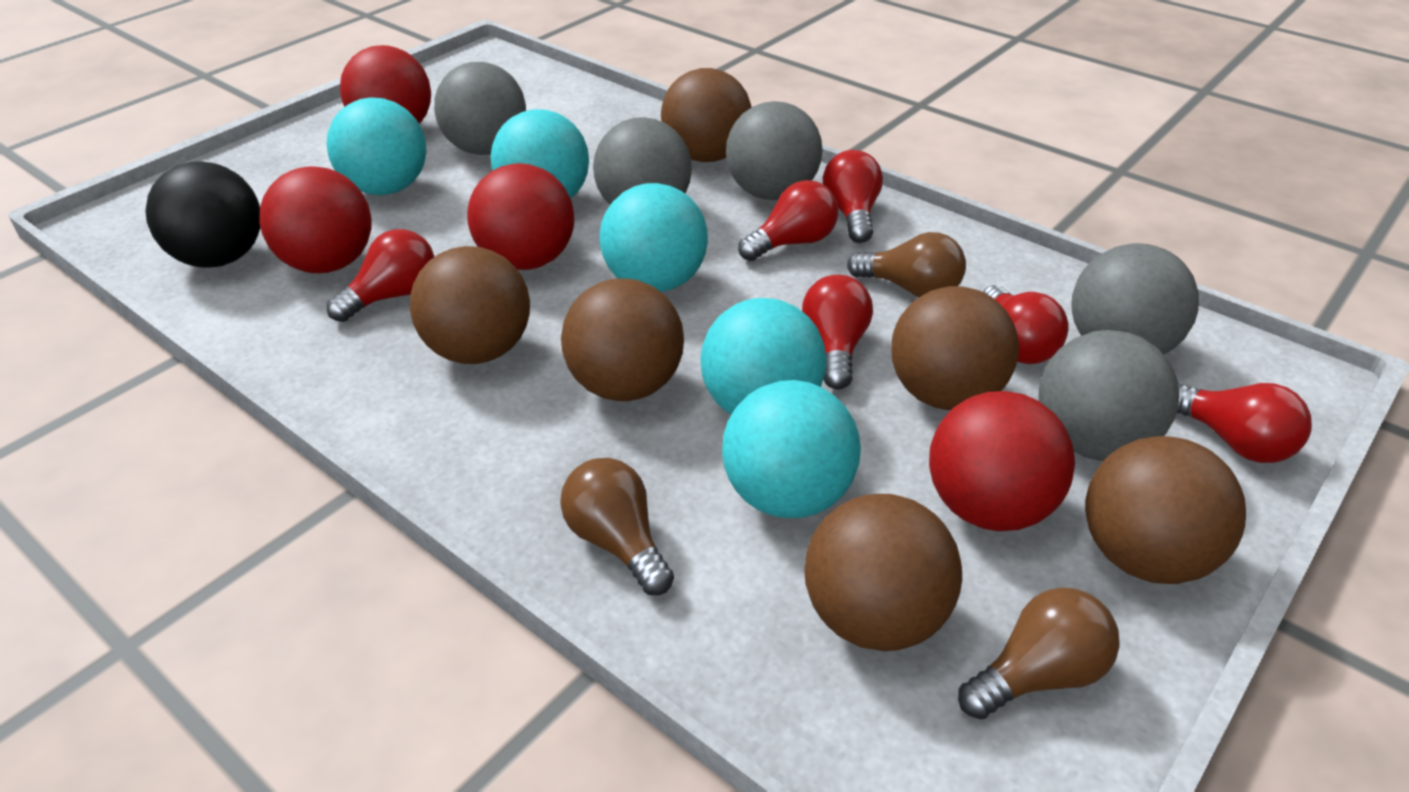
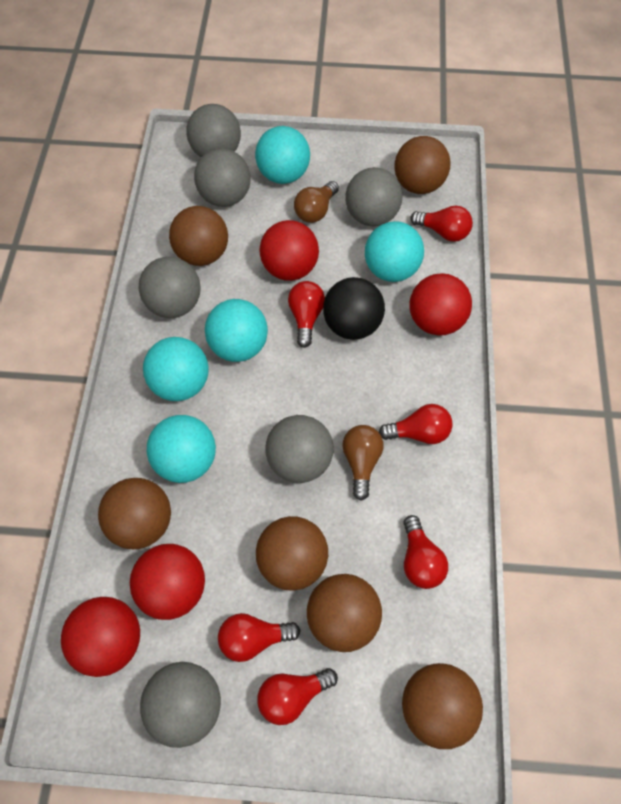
brown light bulb: [560,458,674,595] [847,232,966,297] [958,587,1120,719] = 3 -> [294,181,339,223] [342,425,383,501] = 2
grey ball: [434,62,526,155] [593,117,692,205] [726,101,823,200] [1039,330,1179,461] [1071,243,1199,355] = 5 -> [139,257,201,318] [140,662,221,748] [186,104,241,157] [194,148,251,207] [265,415,334,483] [345,167,402,226] = 6

